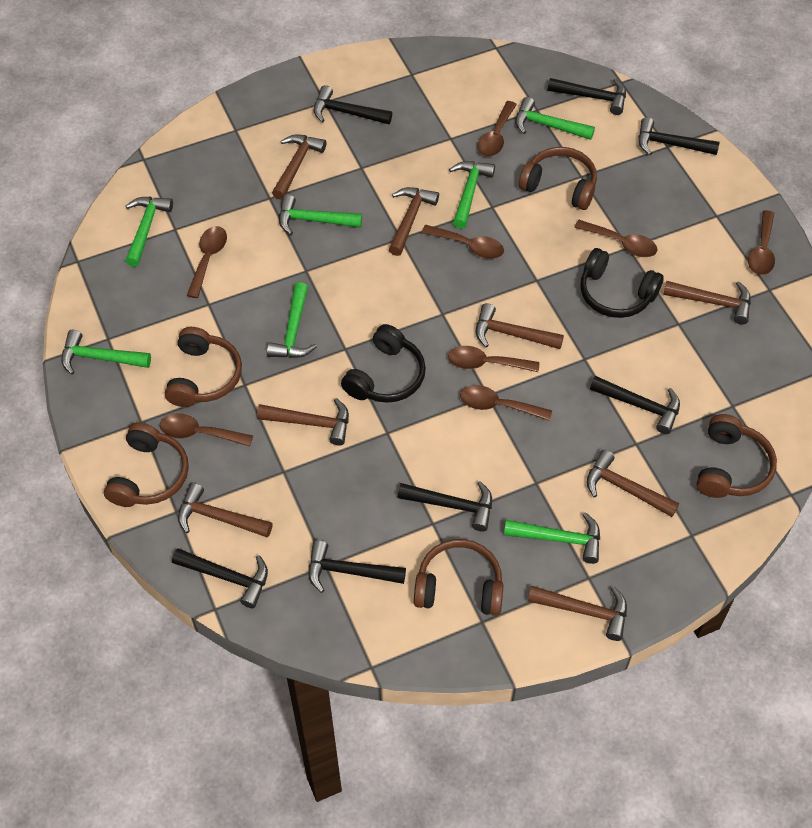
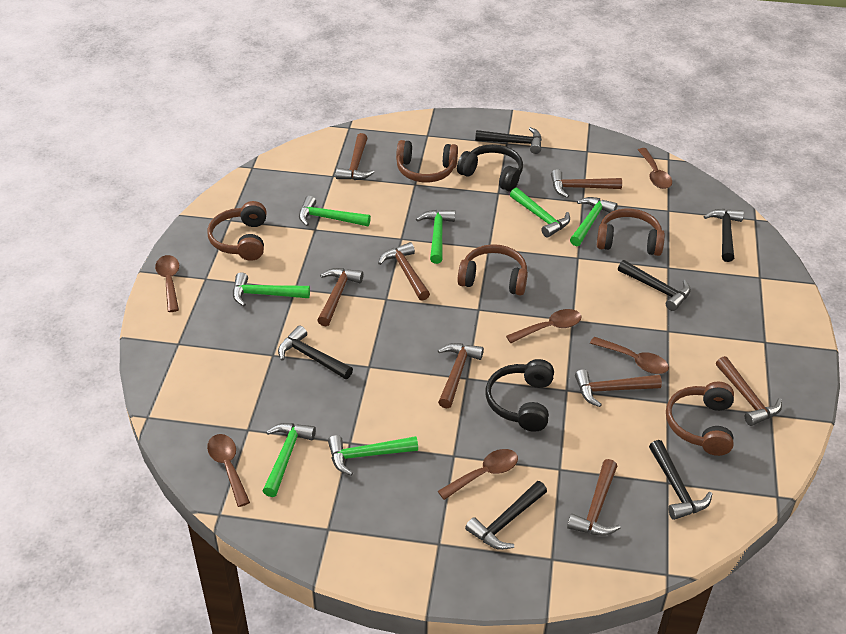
black hammer: [172,548,268,608] [308,540,406,593] [314,85,392,124] [398,481,492,532] [548,78,626,115] [590,376,680,434] [638,117,720,155] = 7 -> [278,326,353,379] [465,481,547,550] [475,127,542,154] [618,260,691,311] [649,440,712,520] [704,209,744,262] = 6
brown spoon: [160,413,253,447] [187,226,227,298] [421,225,504,259] [448,346,539,372] [460,385,552,421] [477,101,517,157] [574,220,658,257] [748,210,775,275] = 8 -> [155,255,179,312] [207,434,250,507] [438,449,518,500] [506,309,582,343] [590,336,669,374] [638,148,672,189] = 6

